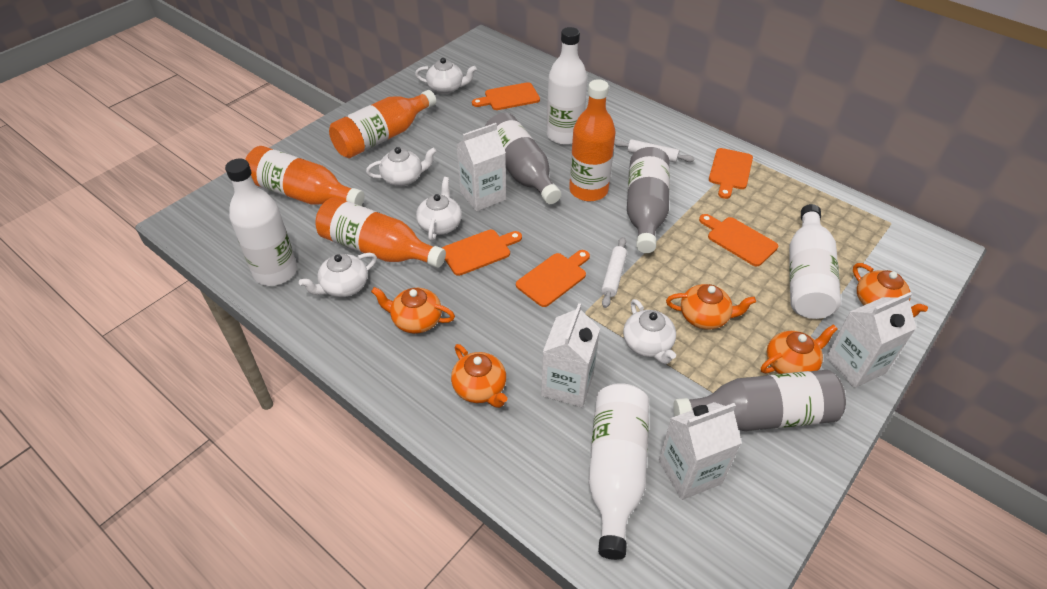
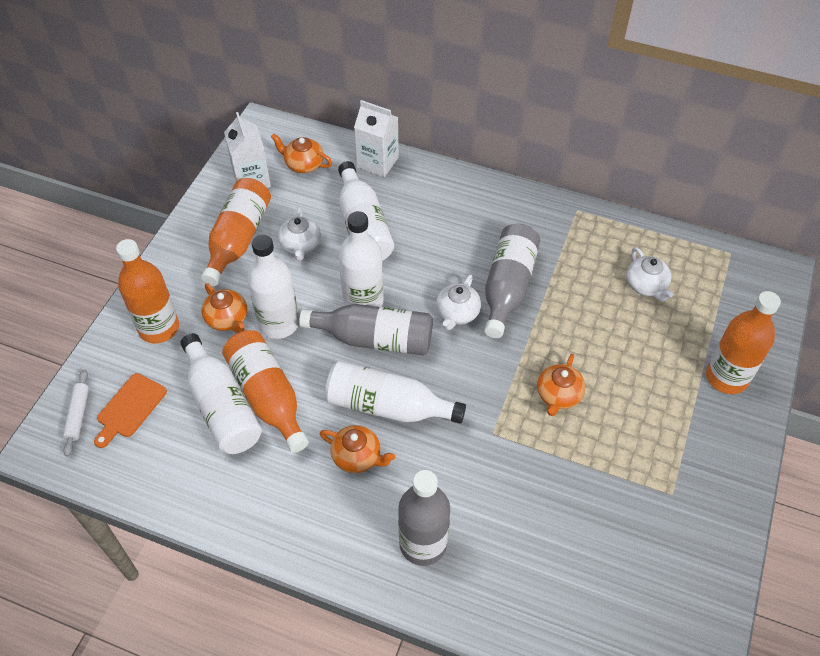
orange cutting board: [442,230,522,276] [472,82,540,110] [516,250,590,307] [699,214,778,267] [709,148,753,199] = 5 -> [94,373,167,448] = 1
orange teapot: [371,287,455,334] [451,344,507,408] [666,284,756,330] [761,324,838,374] [853,263,928,317] = 5 -> [201,283,247,333] [271,133,332,173] [320,425,395,473] [537,354,585,416] = 4
white bottle: [225,159,297,286] [547,27,587,145] [588,383,649,560] [789,204,841,319] = 4 -> [180,333,262,454] [247,234,299,339] [325,361,466,424] [338,161,394,261] [339,211,384,307] = 5
white carton: [457,123,506,211] [541,303,600,407] [659,402,742,500] [826,292,916,388] = 4 -> [224,112,271,188] [354,100,399,177] = 2
white rolling pin: [601,237,627,308] [614,139,695,162] = 2 -> [63,369,89,456] = 1
white teapot: [299,253,377,298] [366,147,436,186] [415,58,477,94] [416,177,462,241] [623,299,676,364] = 5 -> [278,207,321,261] [436,274,481,330] [626,247,674,302] = 3

